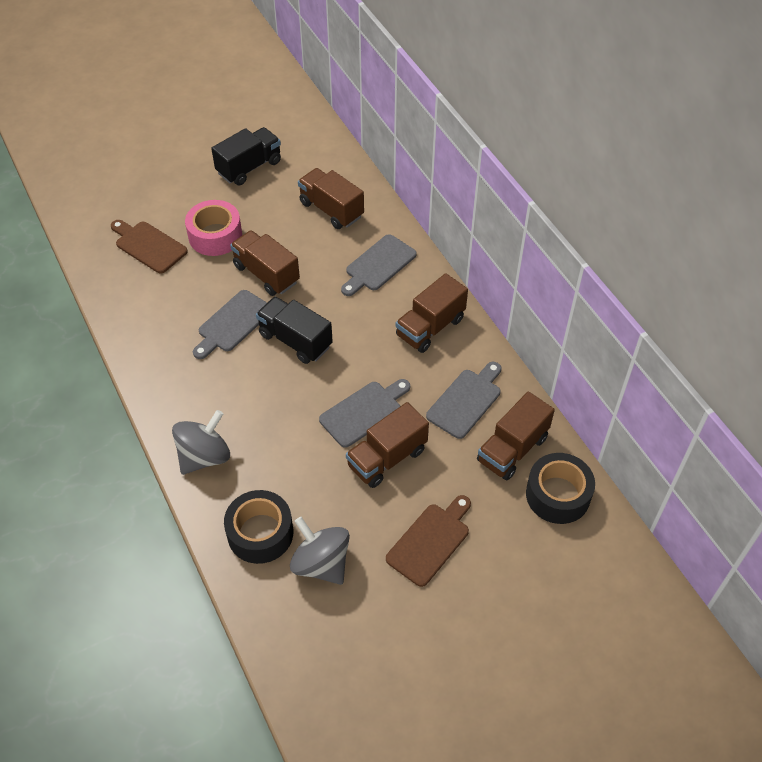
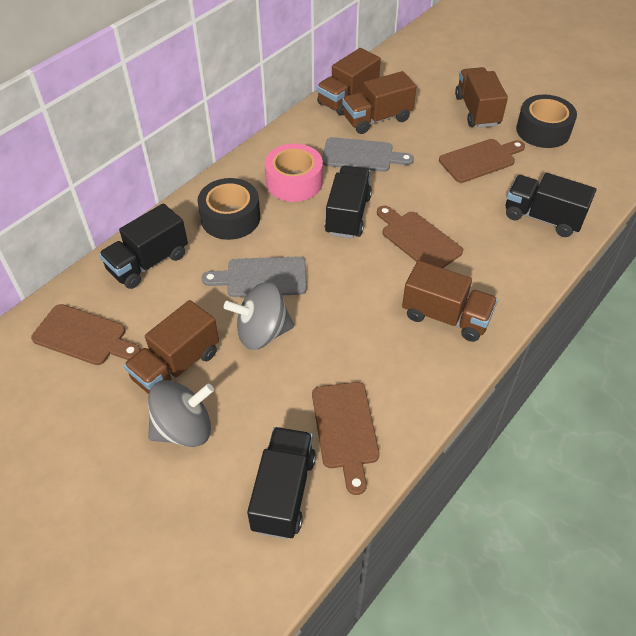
black truck: [211,127,281,185] [256,297,333,364] = 2 -> [99,203,188,289] [247,427,316,539] [325,166,372,239] [506,173,596,237] = 4
brown cutting board: [111,220,188,273] [386,495,471,587] = 2 -> [31,304,141,365] [312,382,379,495] [377,206,463,268] [439,139,525,183] = 4
grey cutting board: [193,290,267,359] [319,379,410,448] [341,234,417,296] [426,362,501,439] = 4 -> [202,256,307,297] [322,137,414,172] = 2

